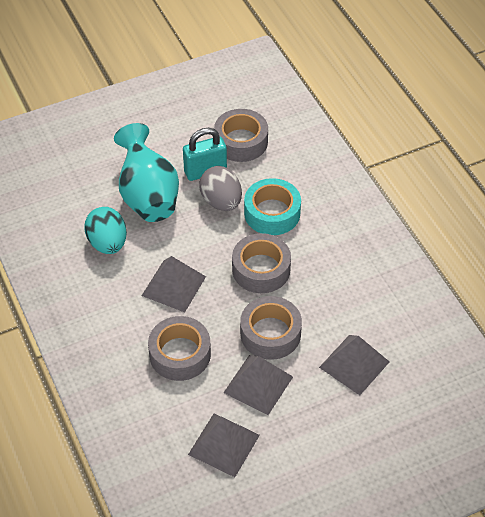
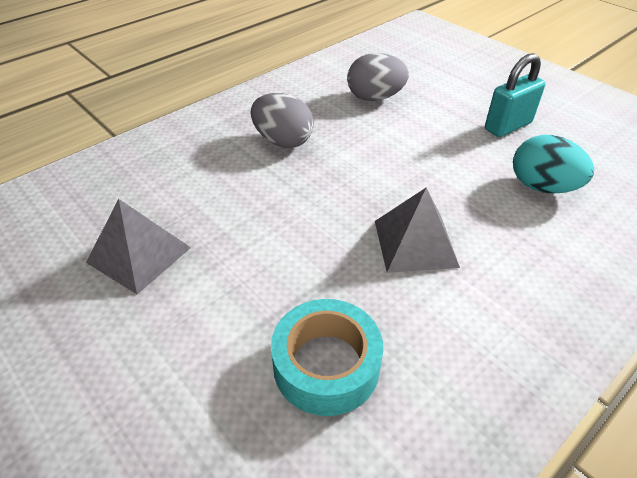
grey egg: [199,166,242,211] = 1 -> [251,93,314,148] [347,53,409,101] = 2
grey pyramid: [142,256,206,312] [188,414,260,477] [223,355,293,415] [319,335,389,395] = 4 -> [86,199,191,294] [375,187,460,273] = 2
grey tape: [148,316,211,381] [214,109,268,162] [232,233,291,293] [240,296,302,360] = 4 -> none = 0
turquoise vase: [114,123,179,222] = 1 -> none = 0

